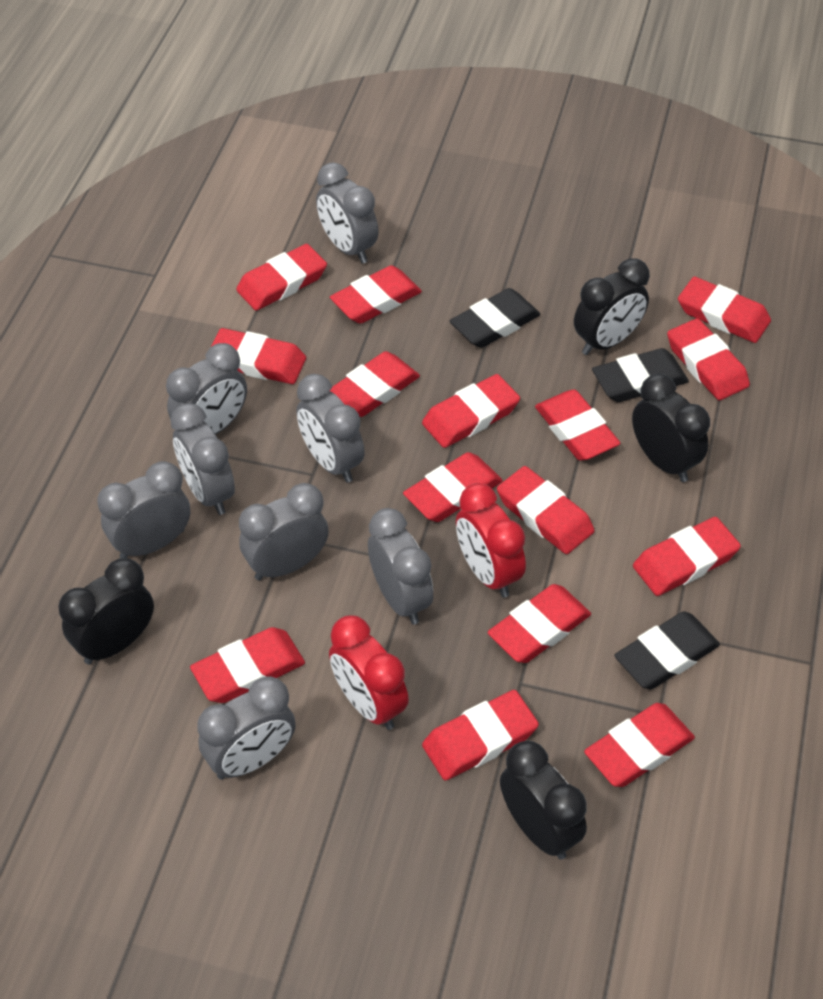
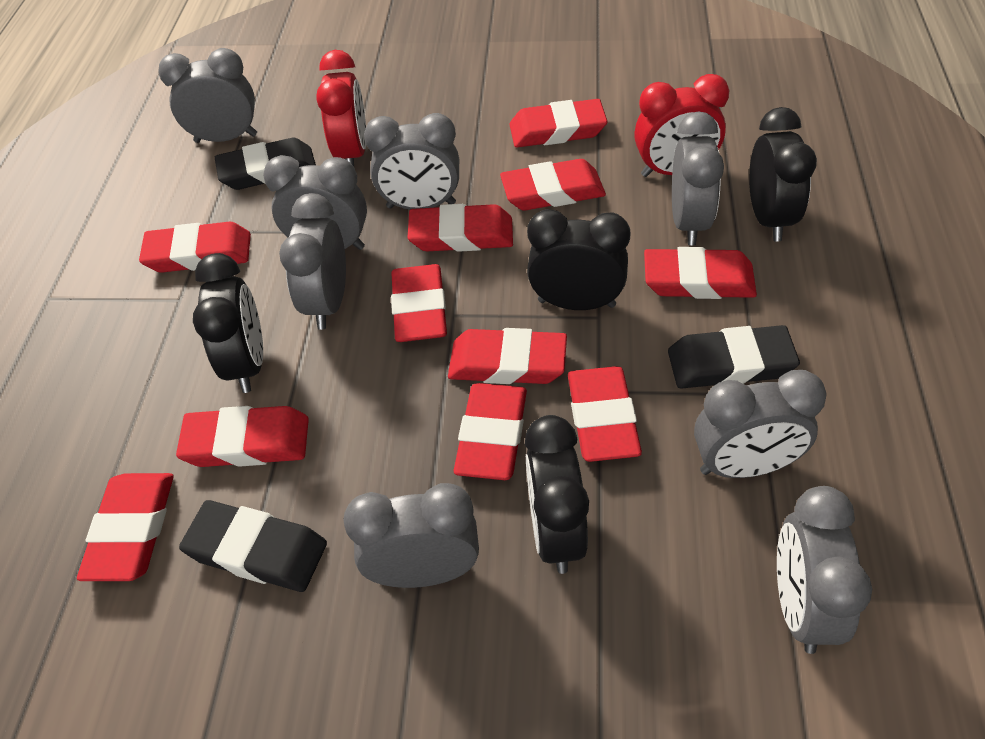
red eraser: [190,627,305,703] [211,328,306,384] [236,244,327,311] [330,265,422,324] [330,351,420,417] [403,452,503,522] [422,374,520,448] [422,690,539,780] [488,584,591,663] [497,466,595,554] [535,389,620,461] [584,703,695,787] [633,517,741,596] [667,318,750,400] [678,277,771,343] = 15 -> [77,473,174,581] [139,222,251,273] [176,406,309,467] [391,264,447,342] [408,204,513,252] [448,328,567,384] [454,383,527,480] [500,159,606,211] [509,99,607,147] [568,366,642,462] [644,247,757,299] = 11

